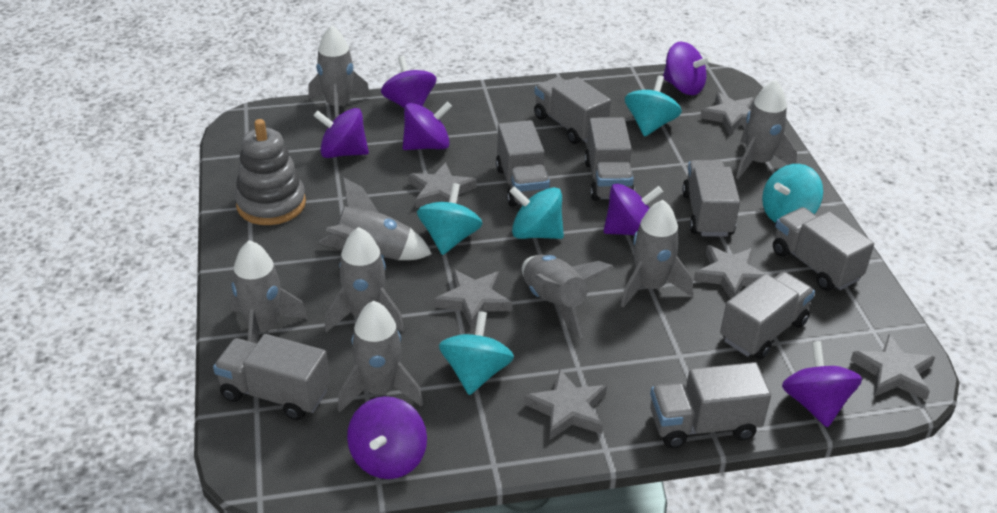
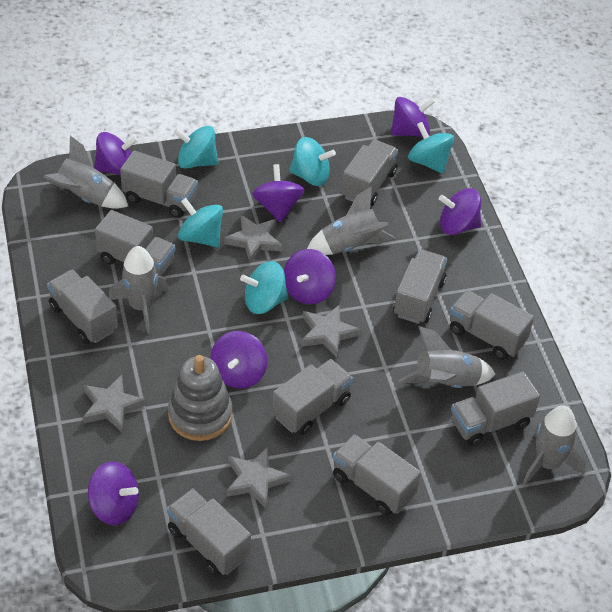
grey rocket: [230,240,308,343] [308,25,370,118] [318,177,432,260] [325,227,404,332] [338,301,423,412] [522,255,614,338] [621,200,693,308] [736,80,797,179] = 8 -> [44,136,129,209] [109,246,169,333] [307,186,395,255] [398,326,496,388] [523,406,586,486] = 5
grey star: [409,162,476,208] [434,269,512,329] [524,368,607,440] [694,245,765,299] [700,92,755,135] [850,334,935,400] = 6 -> [83,375,146,432] [224,215,283,263] [226,447,291,509] [301,305,361,358] = 4
grey truck: [213,334,330,421] [496,120,550,207] [534,77,611,144] [584,117,635,201] [650,362,771,448] [682,160,740,237] [720,272,815,360] [773,207,874,291] = 8 -> [47,269,118,344] [95,210,175,276] [120,151,198,218] [167,488,251,576] [272,359,353,435] [333,434,421,515] [342,140,398,206] [393,249,447,324] [450,290,534,360] [451,371,540,446] = 10

